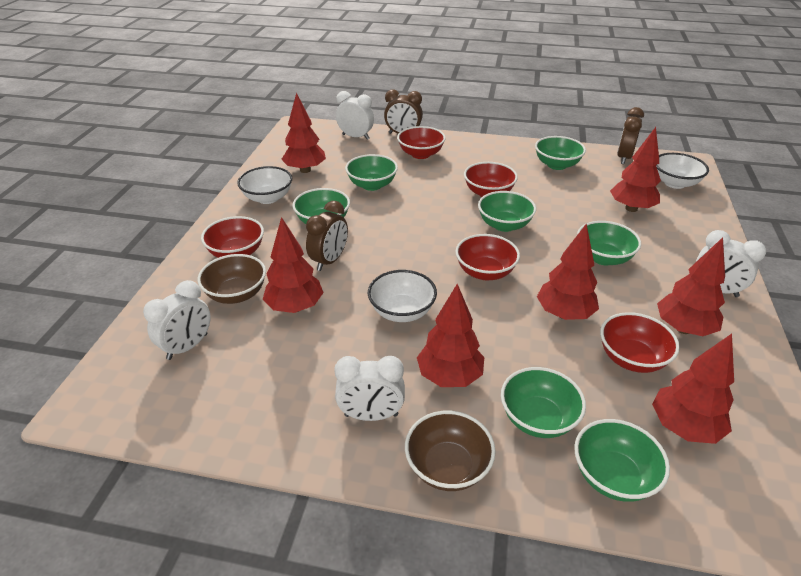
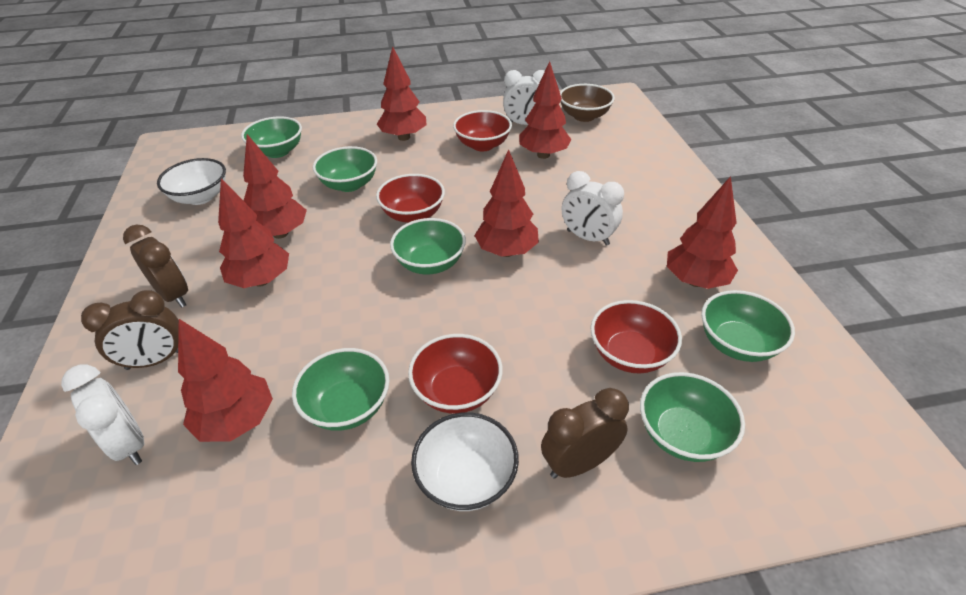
brown bowl: [197,254,266,304] [405,411,496,491] = 2 -> [560,84,615,122] = 1
green bowl: [292,188,350,224] [345,154,398,191] [478,191,536,232] [501,367,586,438] [535,136,586,170] [574,419,670,502] [577,221,641,265] = 7 -> [241,116,302,158] [292,348,389,431] [313,146,377,192] [390,218,466,274] [640,372,745,462] [701,290,795,362] = 6
red bowl: [201,216,264,258] [397,126,446,159] [455,234,520,280] [464,162,518,197] [600,312,680,373] = 5 -> [376,174,445,223] [408,334,503,414] [453,110,512,151] [590,300,682,373] = 4
white bowl: [237,166,292,204] [368,270,437,322] [656,153,709,189] = 3 -> [157,158,226,205] [411,412,519,511] = 2
white clock: [143,280,211,360] [334,356,405,421] [336,91,374,140] [696,230,766,297] = 4 -> [61,365,144,465] [503,70,545,125] [562,171,624,246] = 3

